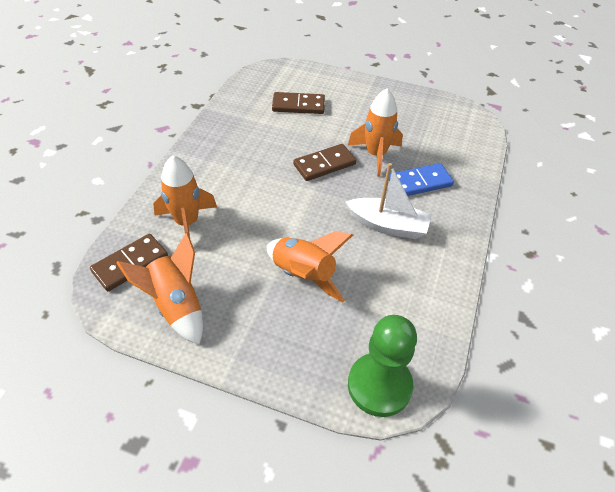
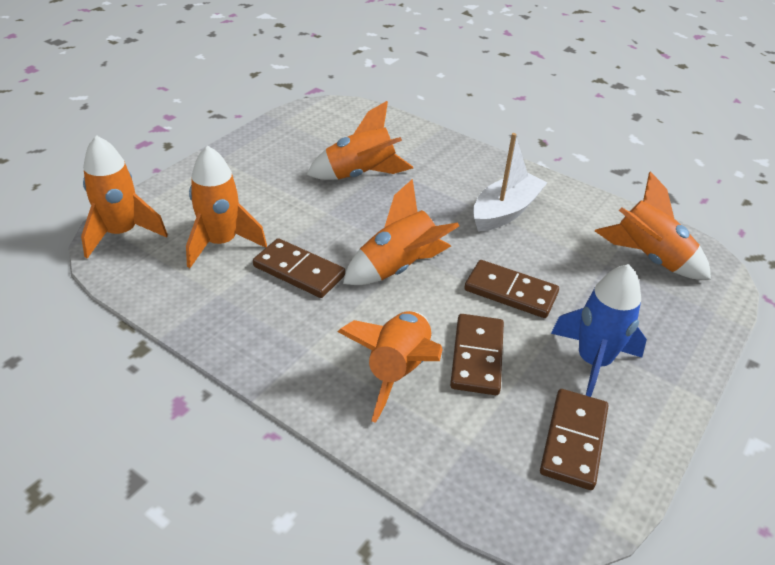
blue domino: [389,163,454,196] = 1 -> none = 0
blue rocket: none = 0 -> [551,264,647,397] = 1
brown domino: [90,234,168,291] [272,92,325,114] [293,144,356,181] = 3 -> [253,238,345,298] [450,314,504,395] [464,260,559,318] [540,389,608,490] = 4
green pawn: [348,315,417,417] = 1 -> none = 0
orange rocket: [116,232,203,345] [153,155,217,237] [267,231,353,302] [348,89,403,177] = 4 -> [81,135,168,259] [186,145,267,268] [307,101,413,180] [338,311,443,423] [343,179,459,285] [595,171,711,280] = 6

